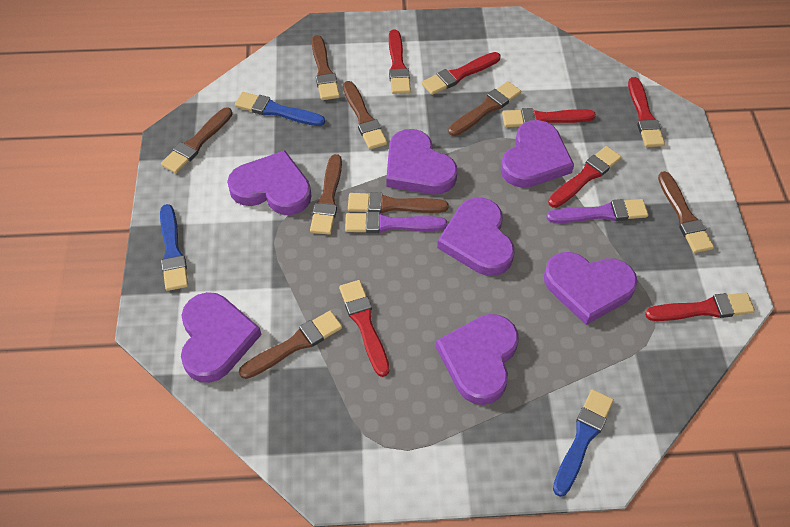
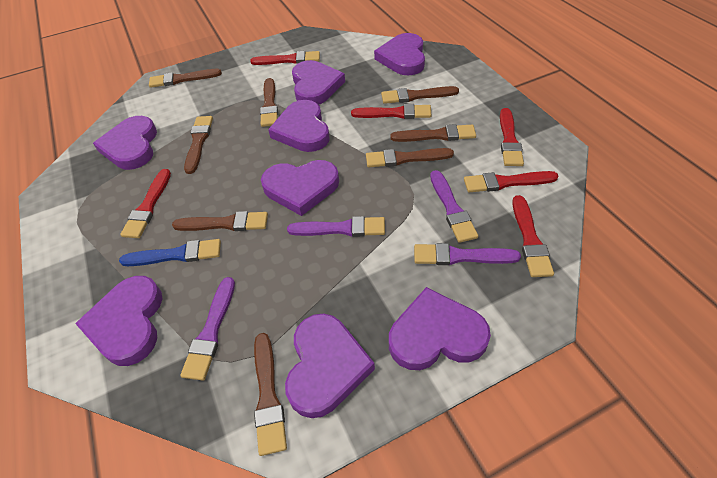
blue brush: [160,204,188,291] [235,92,325,126] [553,389,614,497] = 3 -> [119,239,221,266] = 1
purple brush: [345,212,447,233] [546,199,648,223] = 2 -> [180,277,235,380] [287,216,385,237] [414,243,521,265] [430,170,478,243] = 4
purple heart: [181,292,262,383] [227,150,311,215] [386,129,458,195] [436,314,518,405] [437,198,515,276] [500,120,574,188] [544,252,637,325] = 7 -> [75,276,162,366] [93,116,157,170] [261,160,339,216] [268,100,329,152] [285,313,375,418] [292,60,345,105] [374,33,425,76] [389,287,491,370] = 8
red brush: [339,280,389,377] [389,29,411,94] [422,52,501,95] [502,108,596,127] [548,146,621,208] [628,77,665,147] [645,293,755,321] = 7 -> [120,169,171,238] [250,51,320,65] [351,104,431,119] [464,171,559,193] [500,108,524,166] [512,195,554,277] = 6

